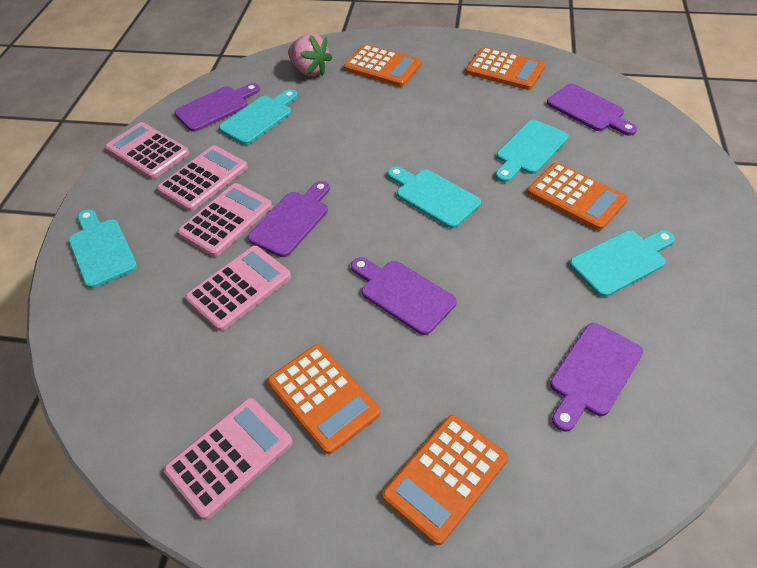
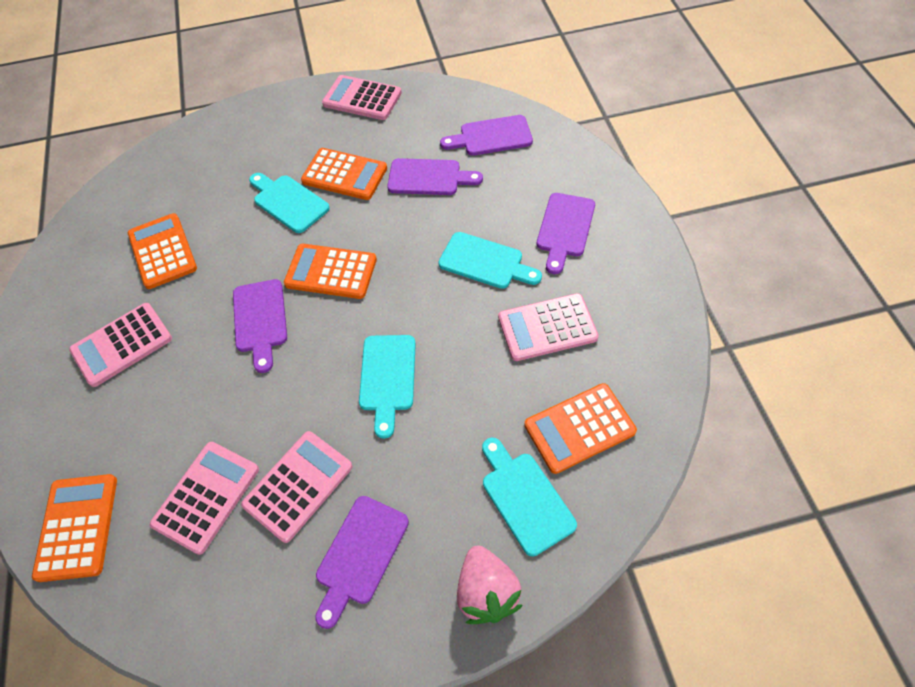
turquoise cutting board: [69,209,137,288] [219,89,298,145] [388,166,481,228] [496,120,569,182] [570,230,675,297] = 5 -> [249,173,330,233] [359,335,416,439] [438,232,542,289] [482,438,577,556] = 4

